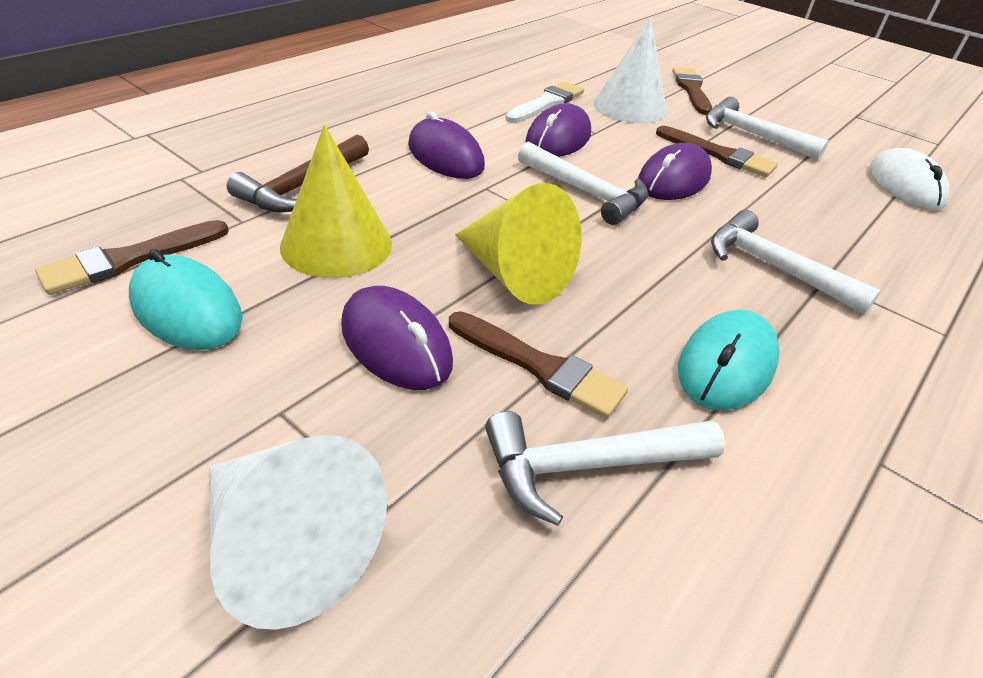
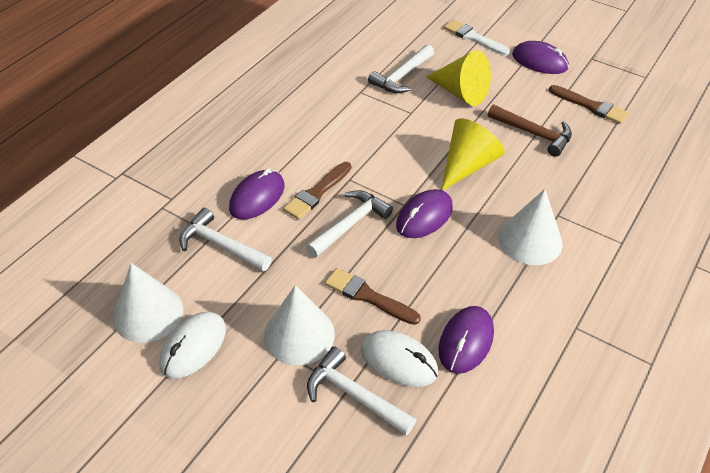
brown brush: [35,220,229,295] [449,311,628,419] [656,126,778,177] [672,67,712,115] = 4 -> [283,162,351,219] [325,268,421,325] [549,85,629,124] = 3
turquoise mouse: [129,249,242,350] [678,310,779,411] = 2 -> none = 0
white cone: [209,435,387,630] [594,17,667,124] = 2 -> [113,263,183,343] [264,285,335,365] [498,189,563,265] = 3
white mouse: [869,148,950,211] = 1 -> [159,312,226,378] [361,330,438,387] = 2

